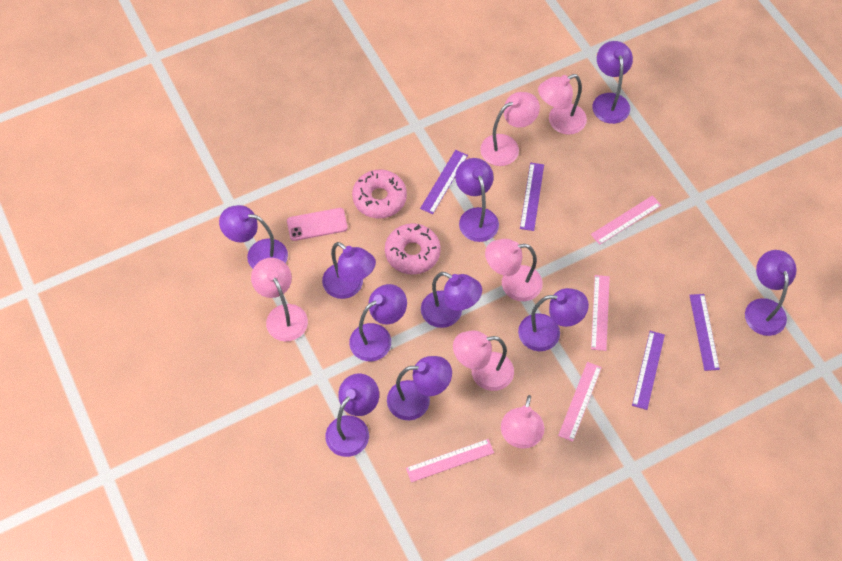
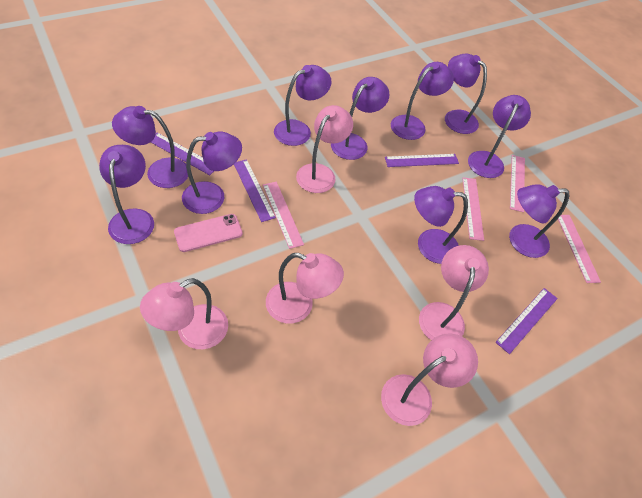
pink donut: [352,169,407,219] [385,223,441,275] = 2 -> none = 0
pink lamp: [251,258,308,341] [453,331,514,391] [480,92,540,166] [485,239,543,301] [501,395,544,449] [538,74,587,135] = 6 -> [140,278,228,349] [266,253,344,324] [296,105,353,193] [381,333,478,426] [419,245,489,340] = 5

